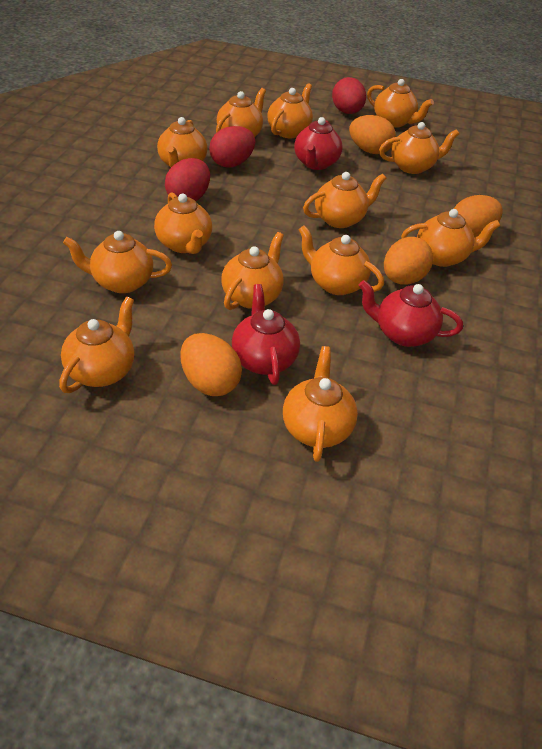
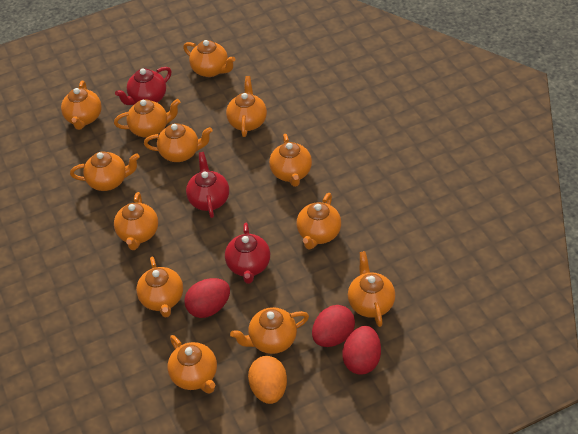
orange egg: [180,333,242,396] [349,115,396,154] [384,237,433,285] [454,195,503,238] = 4 -> [248,356,287,404] = 1

